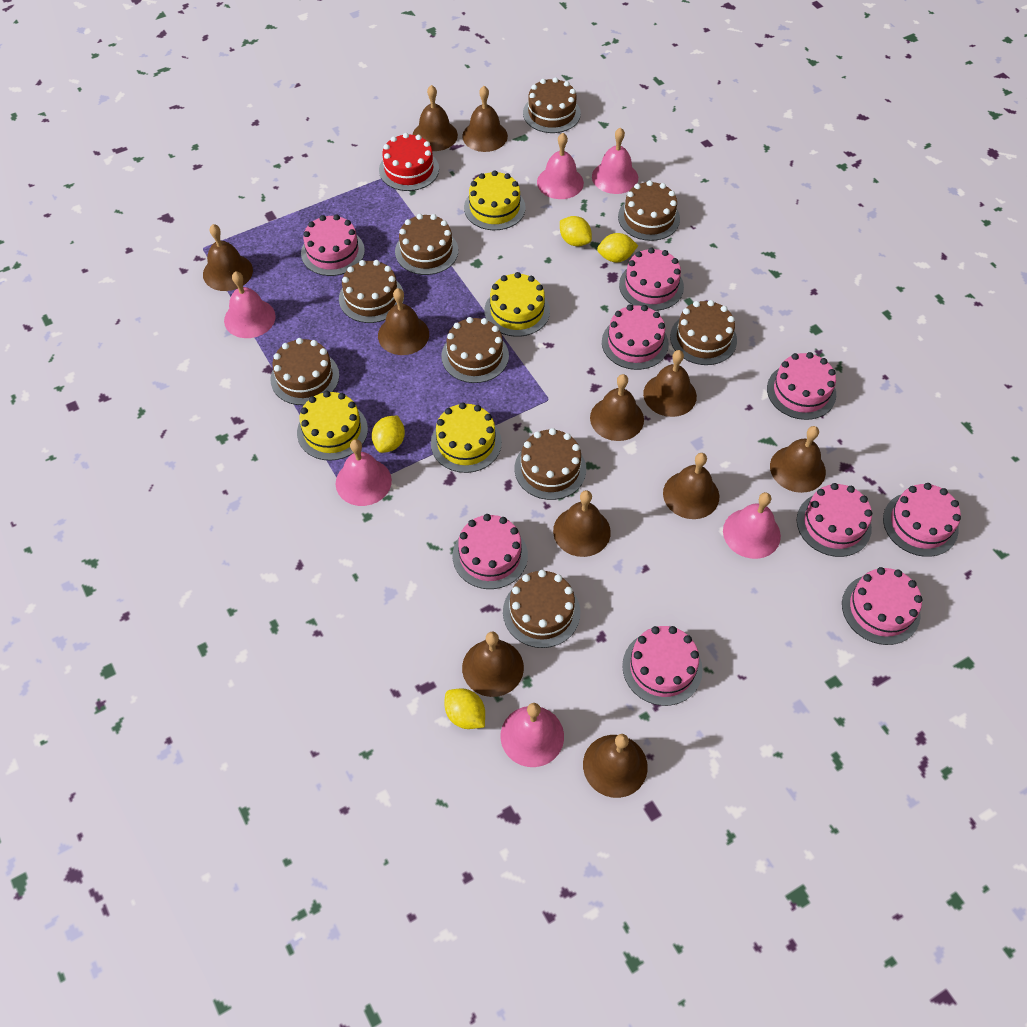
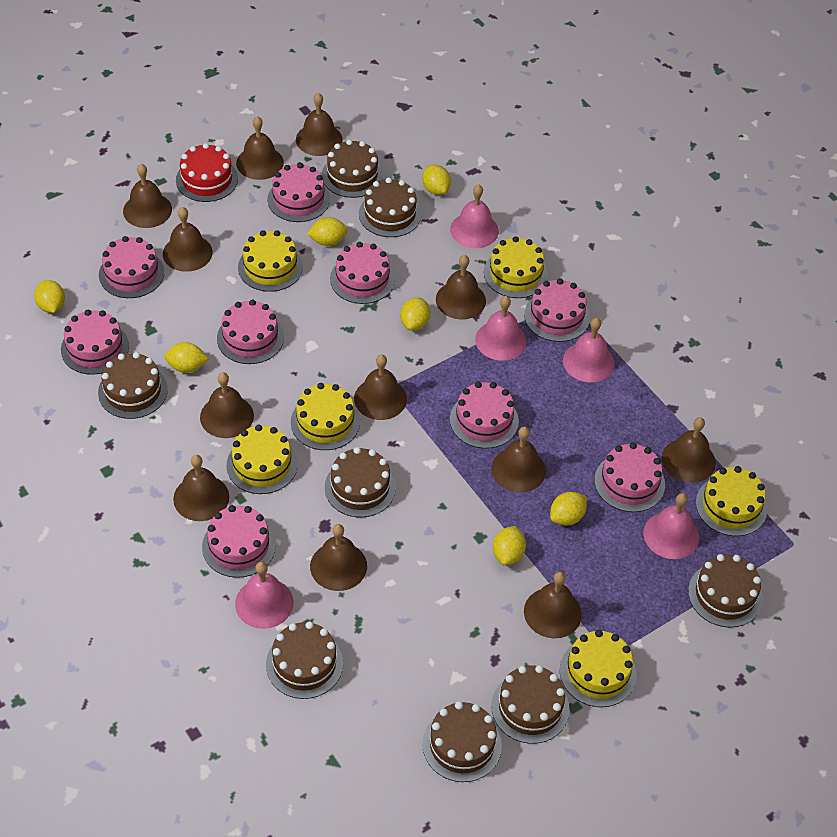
brown bell: [203,224,253,291] [378,288,429,355] [413,85,458,151] [462,86,508,152] [462,631,524,697] [553,490,611,557] [583,734,648,798] [590,374,644,441] [643,350,697,417] [663,453,719,519] [770,426,826,493] = 11 -> [123,164,172,228] [163,207,213,272] [173,455,229,521] [200,372,254,438] [236,116,284,180] [296,93,342,156] [310,524,367,591] [354,355,407,420] [436,255,486,319] [491,427,546,493] [524,572,582,638] [662,417,716,483] = 12
brown cake: [270,338,339,405] [339,260,404,323] [395,214,458,275] [441,317,509,383] [503,570,580,648] [515,428,586,500] [523,77,581,133] [618,180,680,241] [670,300,737,365] = 9 -> [98,352,168,419] [266,621,343,699] [322,139,383,198] [325,447,396,517] [359,178,421,237] [422,702,502,782] [491,665,570,744] [688,554,763,628] = 8
pink bell: [224,271,276,338] [335,439,392,506] [500,703,564,767] [537,133,584,199] [592,127,638,194] [723,492,781,559] = 6 -> [235,561,294,629] [450,184,499,248] [475,296,527,361] [563,318,615,382] [643,493,699,559] = 5
yellow cake: [297,391,368,461] [431,402,502,473] [464,170,526,230] [484,272,550,337] = 4 -> [227,425,298,494] [238,230,303,292] [291,383,360,450] [484,236,548,298] [560,630,637,707] [696,466,767,536] = 6
yellow lemon: [372,416,405,453] [445,688,485,729] [560,216,592,246] [597,233,638,262] = 4 -> [34,280,65,313] [164,342,208,373] [307,217,348,246] [400,298,430,331] [422,165,451,195] [493,526,526,566] [550,492,587,526] = 7

